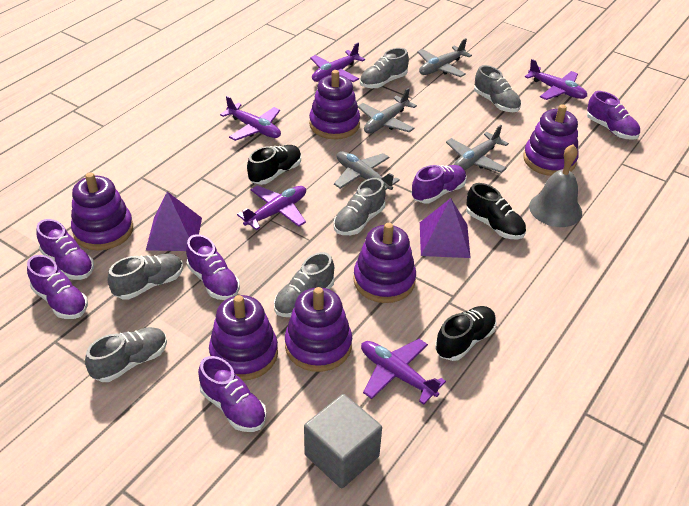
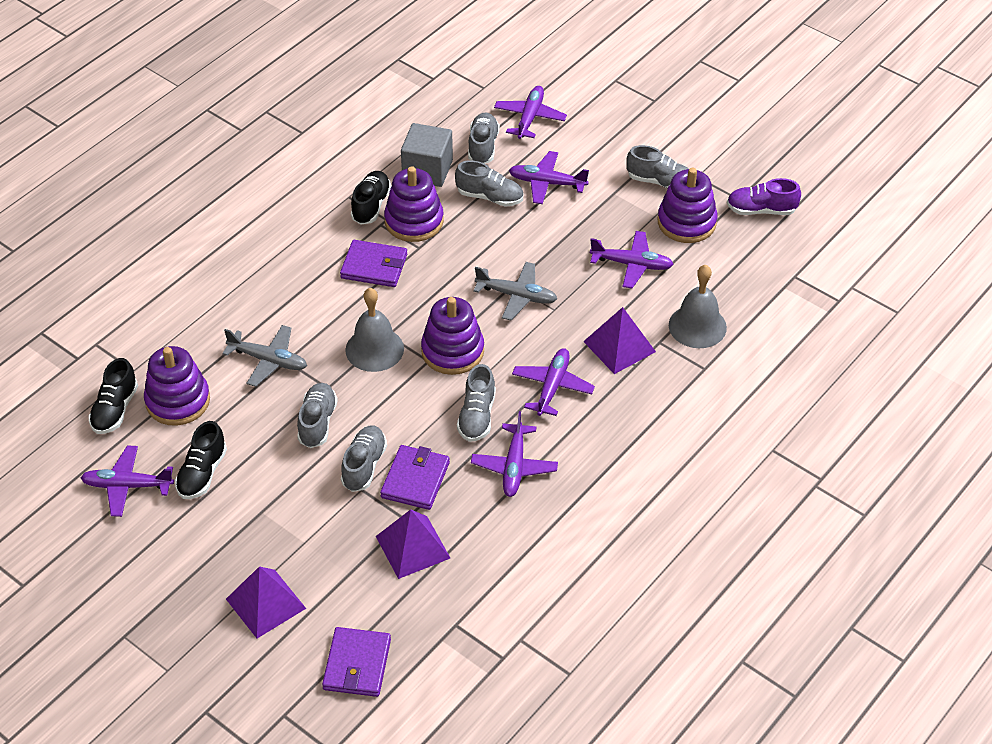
grey bell: [529,144,582,227] = 1 -> [345,288,404,372] [669,265,727,348] = 2
grey plane: [334,151,400,190] [358,88,417,133] [417,38,472,77] [446,125,509,173] = 4 -> [222,325,307,387] [473,262,557,321] = 2
purple plane: [220,96,281,141] [237,185,306,230] [310,43,365,82] [361,339,446,405] [525,59,587,100] = 5 -> [81,446,174,517] [471,411,558,497] [494,86,567,139] [509,151,589,204] [512,348,595,416] [590,231,674,288] = 6
purple pyramid: [146,192,202,251] [420,198,471,258] = 2 -> [226,566,306,638] [376,509,450,579] [583,307,656,374] = 3
purple shoe: [27,255,88,319] [37,219,94,280] [186,234,240,300] [198,356,266,432] [411,165,466,203] [587,91,640,140] = 6 -> [727,178,801,215] = 1
purple stacking toy: [71,172,133,250] [209,295,278,381] [285,287,352,372] [309,70,360,139] [353,223,416,303] [523,105,579,176] = 6 -> [144,346,210,426] [384,166,444,242] [421,297,484,375] [658,168,718,243] = 4
purple wallet: none = 0 -> [322,627,391,697] [340,240,407,287] [380,445,450,510] = 3

